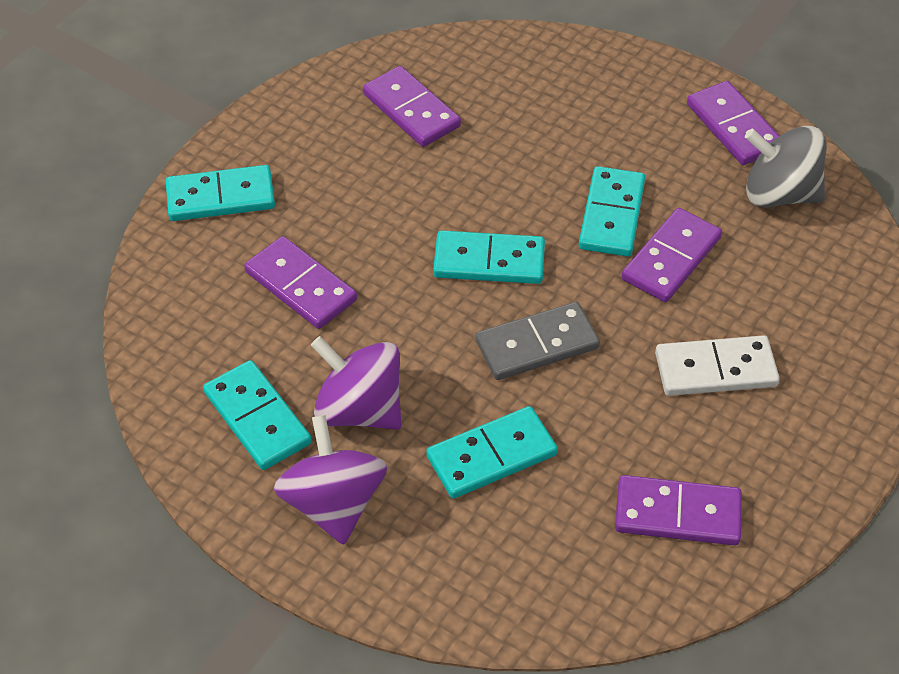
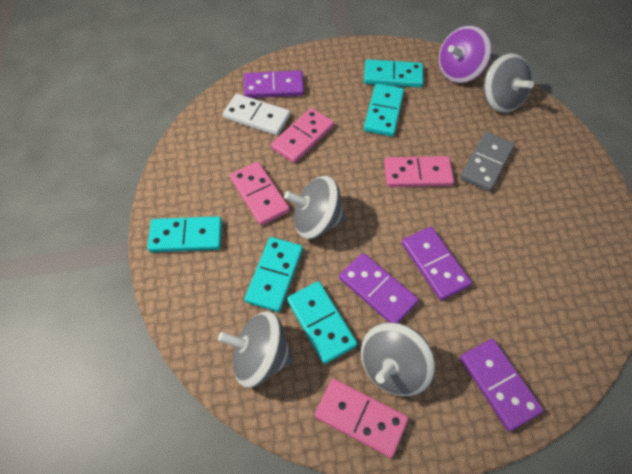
grey spinning top: [745,126,827,208] = 1 -> [218,311,294,388] [284,176,346,239] [361,322,435,396] [483,53,534,113] = 4
pink domino: none = 0 -> [230,162,290,226] [271,108,334,163] [315,379,408,458] [384,156,454,187] = 4
purple domino: [244,236,357,329] [363,66,461,147] [615,475,742,546] [621,208,722,302] [687,81,779,165] = 5 -> [244,70,304,98] [339,253,419,323] [402,227,472,301] [460,339,544,432] = 4
purple spinning top: [273,415,387,545] [311,336,401,430] = 2 -> [439,26,491,83] = 1

